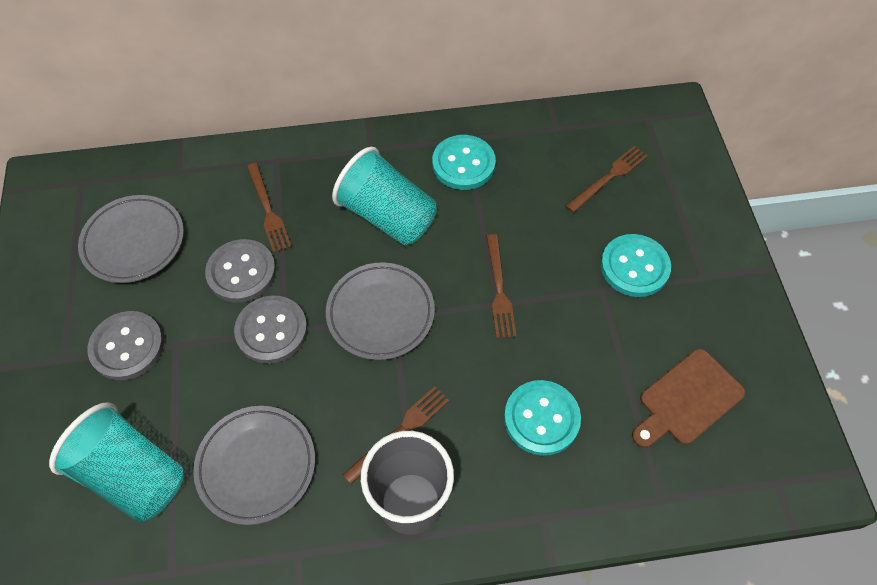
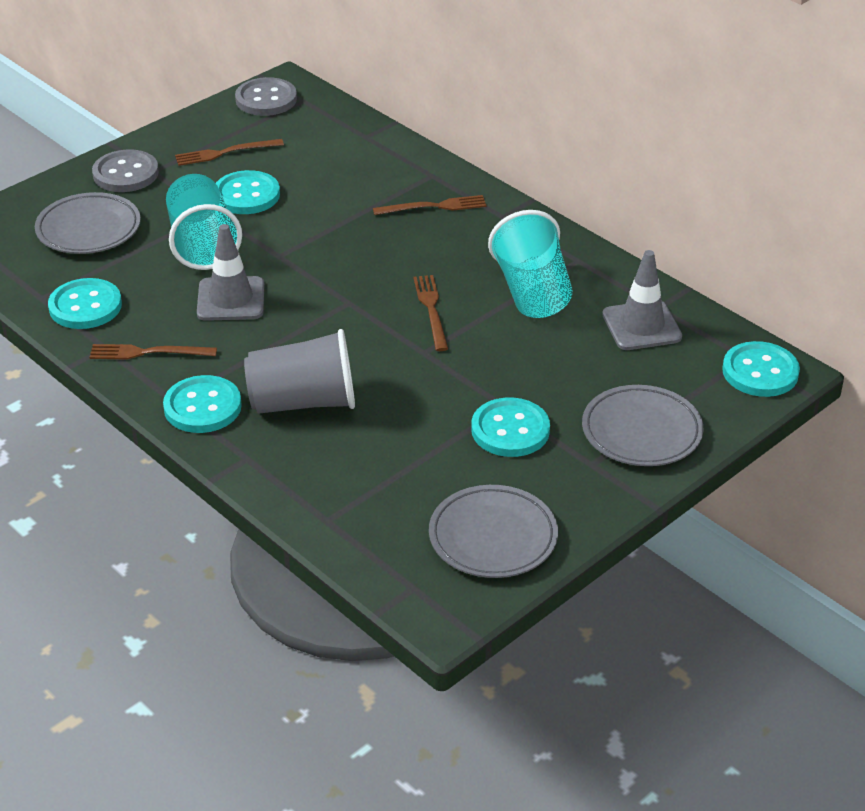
brown cutting board: [632,349,745,448] = 1 -> none = 0
grey button: [87,311,164,380] [205,239,276,303] [234,296,308,364] = 3 -> [92,149,159,192] [235,77,297,116] = 2
grey traffic cone: none = 0 -> [197,224,264,321] [602,250,682,350] = 2
turquoise button: [432,135,496,190] [504,380,581,456] [601,234,671,297] = 3 -> [48,278,122,329] [163,375,242,433] [216,170,280,214] [471,398,550,457] [722,341,800,397] = 5

